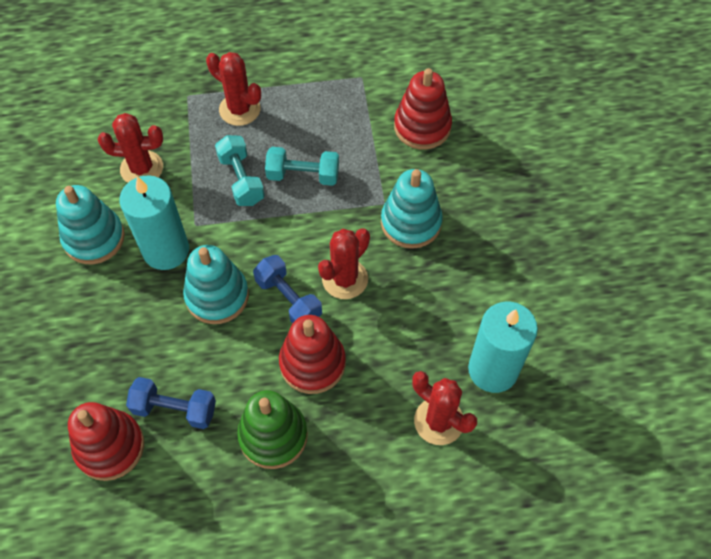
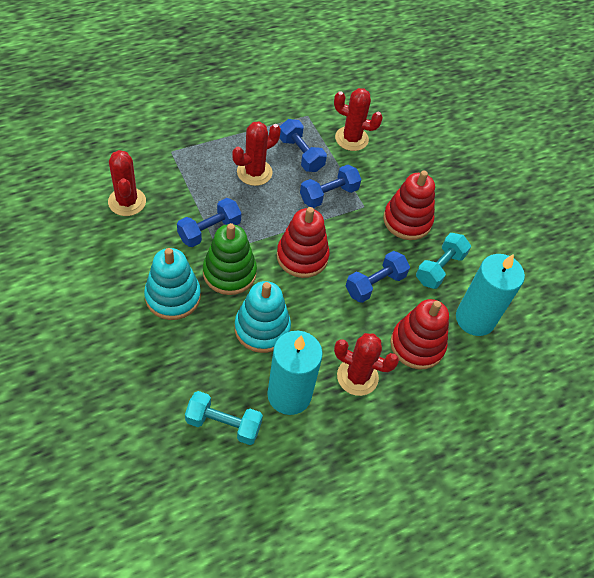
blue dumbbell: [126,377,216,429] [253,255,322,323] = 2 -> [177,198,242,247] [280,119,327,172] [300,165,362,208] [346,251,410,303] = 4
turquoise stacking toy: [56,185,125,264] [183,245,249,324] [381,169,443,249] = 3 -> [144,248,201,320] [235,281,291,353] = 2

